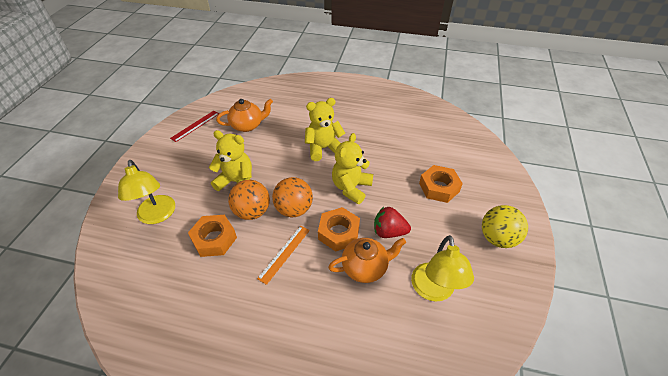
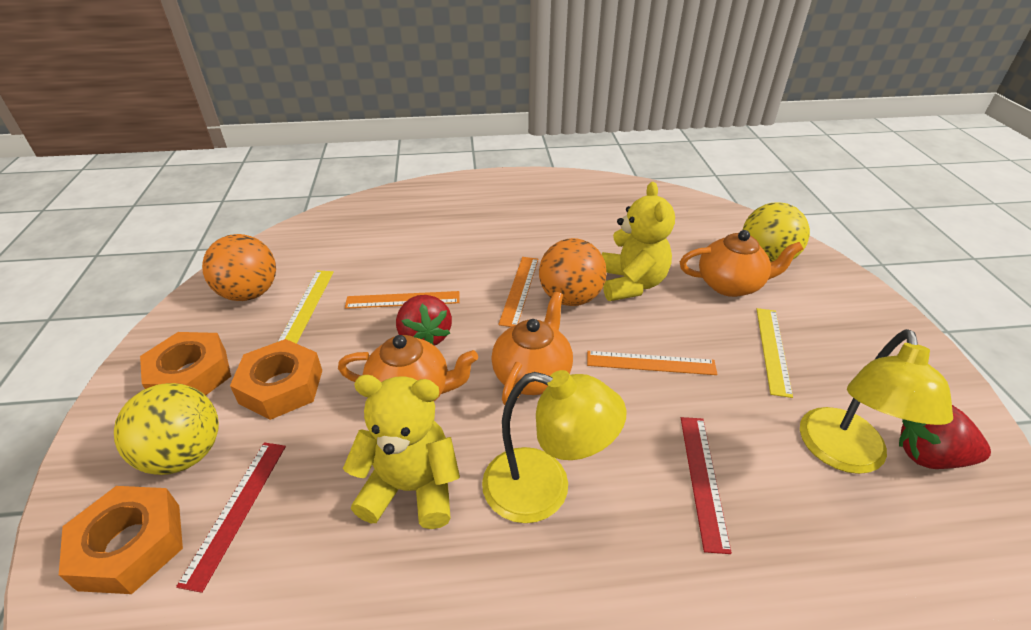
orange ruler: [257,226,310,285] = 1 -> [345,291,460,309] [498,257,538,327] [587,351,718,375] = 3
orange teapot: [216,99,273,132] [328,238,406,283] = 2 -> [338,335,478,401] [491,292,573,405] [680,230,803,297] = 3
red ruler: [170,111,219,142] = 1 -> [176,442,286,593] [681,417,732,554] = 2
red strawberry: [374,207,411,238] = 1 -> [396,295,452,346] [899,405,991,469] = 2
yellow ball: [482,205,528,248] = 1 -> [114,383,219,475] [743,202,810,262] = 2
yellow ruler: none = 0 -> [278,271,334,344] [756,308,793,398] = 2
yellow teddy bear: [209,130,252,191] [305,98,345,161] [332,133,373,204] = 3 -> [343,375,460,529] [602,182,675,301] = 2

